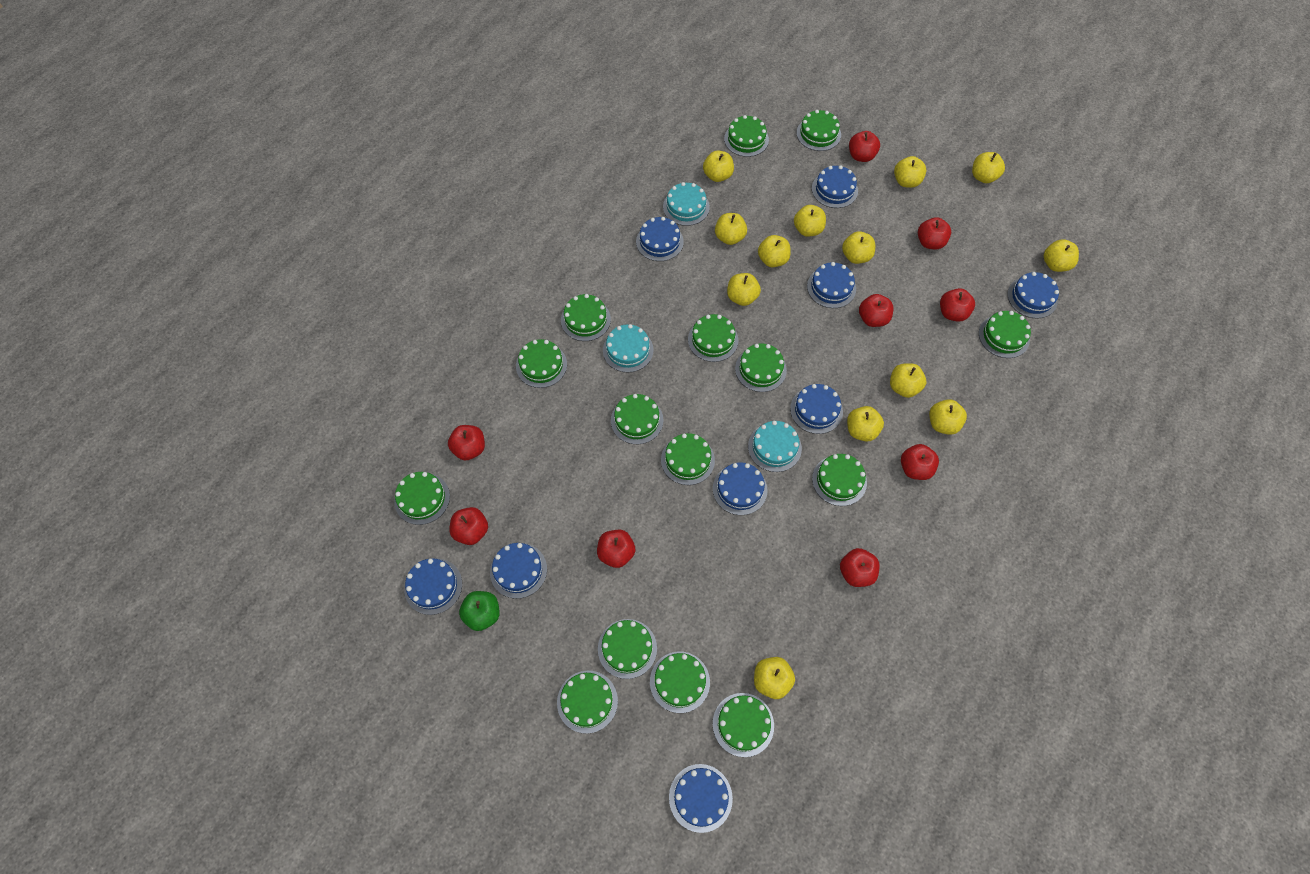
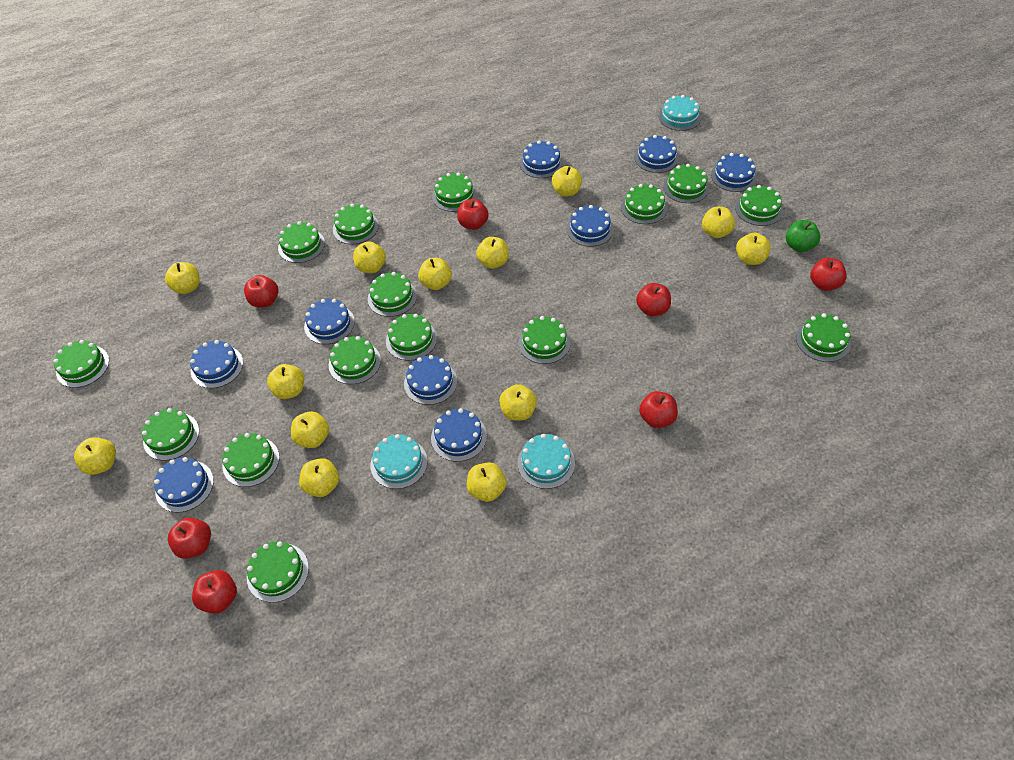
red apple: [448,425,485,460] [449,507,488,545] [597,530,635,568] [840,548,880,587] [849,131,880,162] [859,294,894,327] [901,444,939,480] [918,217,951,249] [940,288,975,322] = 9 -> [168,518,211,559] [192,570,237,614] [244,275,278,308] [457,199,489,230] [636,283,671,316] [639,391,678,428] [810,258,847,291] = 7

